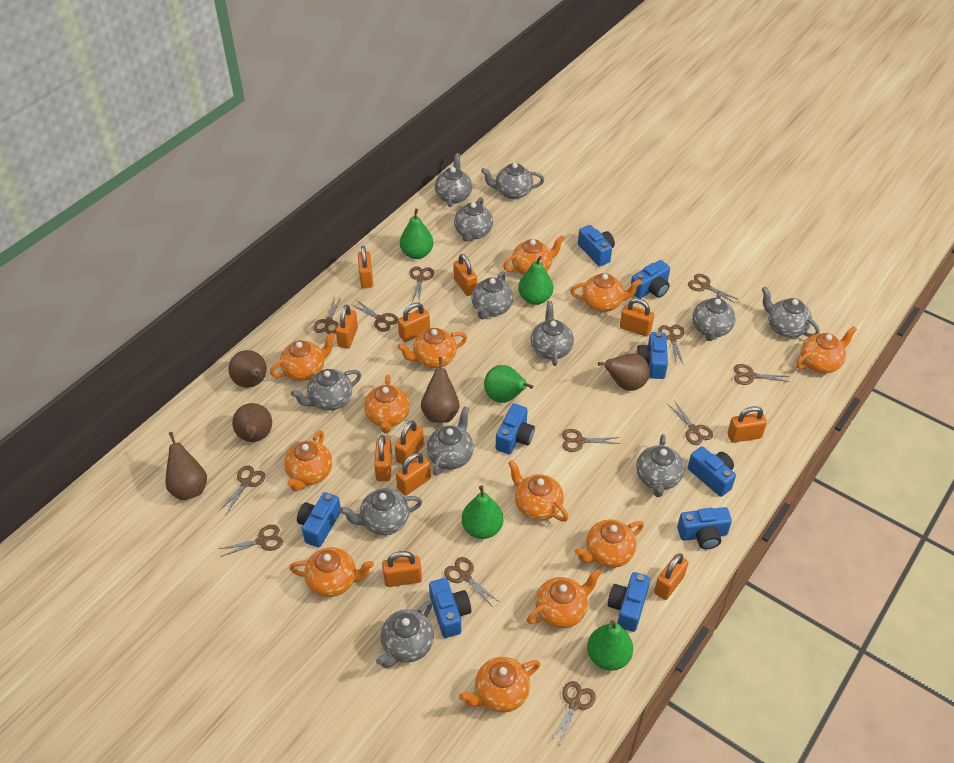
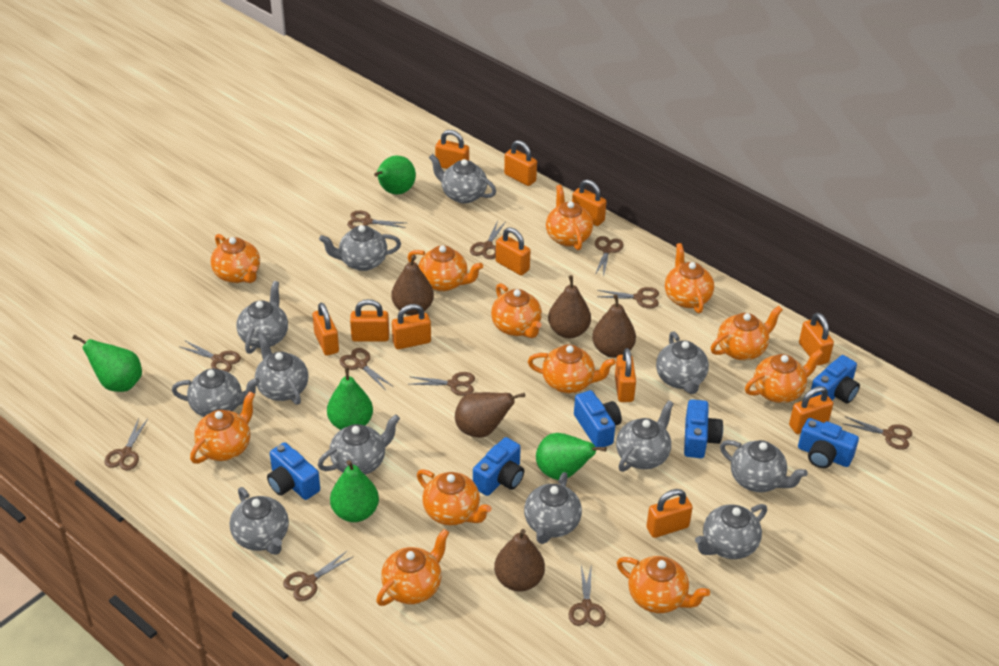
blue camera: [297,492,341,548] [429,578,471,638] [496,404,535,454] [578,225,615,266] [608,572,650,632] [631,260,670,299] [636,332,668,379] [677,507,732,549] [688,446,736,497] = 9 -> [267,442,320,500] [473,437,524,496] [574,390,622,447] [684,399,723,458] [798,418,859,468] [811,355,860,404] = 6
brown scissors: [218,466,266,514] [219,525,283,557] [313,296,342,334] [352,300,398,332] [410,266,434,303] [444,557,499,606] [550,681,596,746] [562,429,620,452] [658,325,684,365] [669,402,713,445] [688,274,739,303] [734,364,790,385] = 12 -> [105,418,148,471] [180,341,241,372] [283,551,354,601] [339,348,392,389] [347,210,406,229] [409,372,475,396] [470,221,505,259] [568,564,606,627] [595,236,624,278] [597,287,659,308] [842,417,912,450] = 11

